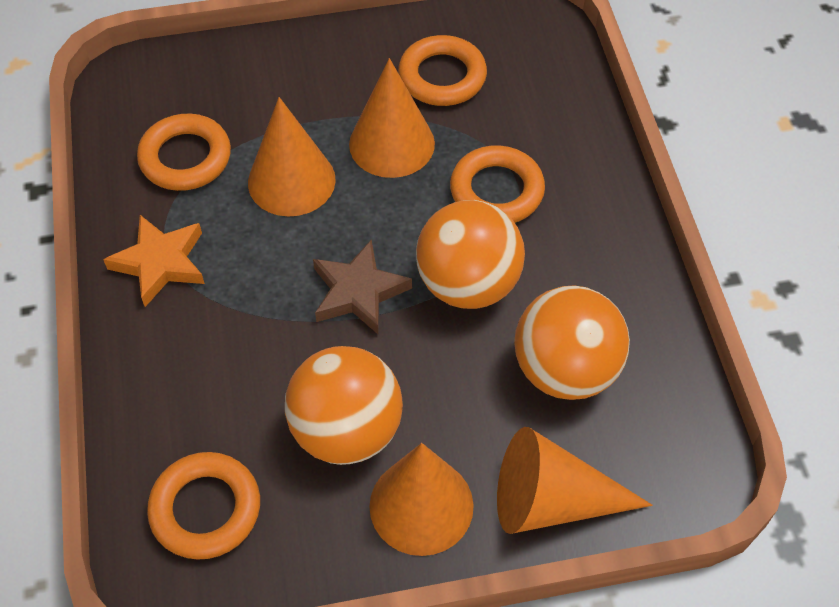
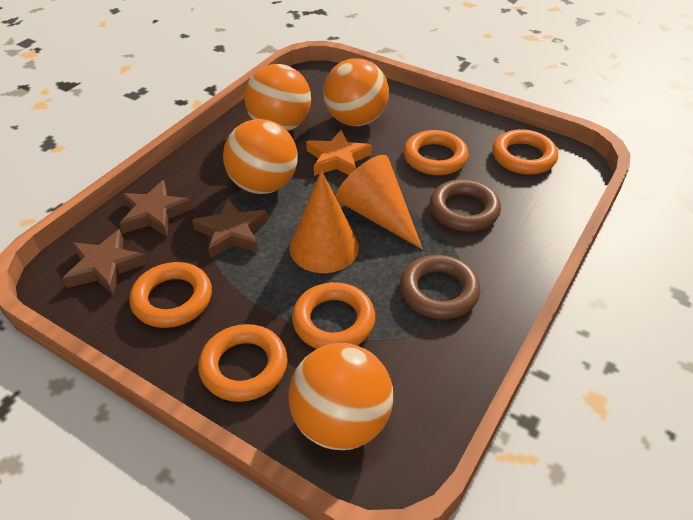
brown ring: none = 0 -> [400,255,480,319] [430,179,501,231] = 2
brown star: [313,239,412,335] = 1 -> [62,229,147,295] [119,180,193,237] [192,198,268,259] = 3
orange ball: [285,346,403,465] [416,200,525,309] [514,285,630,400] = 3 -> [223,119,298,194] [244,64,311,131] [288,343,393,450] [323,58,389,126] = 4
orange cone: [248,97,336,217] [349,58,435,178] [369,443,474,556] [497,427,652,534] = 4 -> [290,170,359,273] [336,155,423,250] = 2
orange ring: [137,114,231,191] [147,452,260,560] [398,35,487,106] [450,146,545,223] = 4 -> [129,262,212,328] [198,324,288,402] [292,282,375,349] [404,130,469,175] [492,129,558,175] = 5

